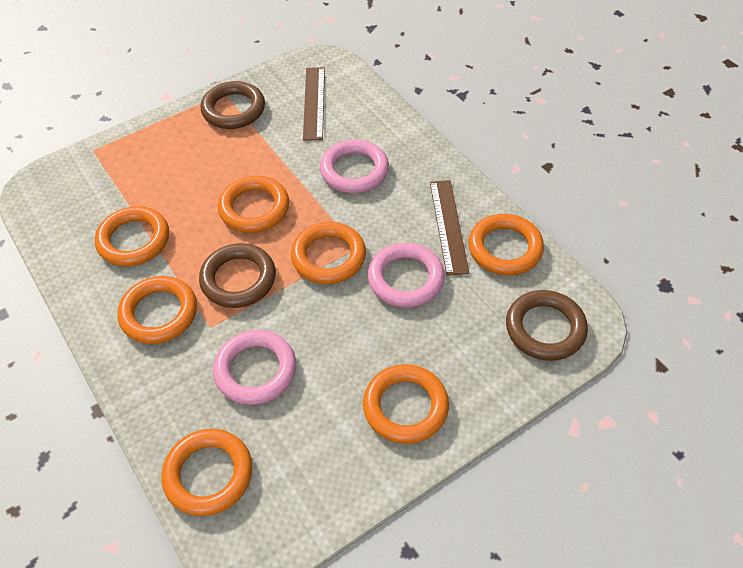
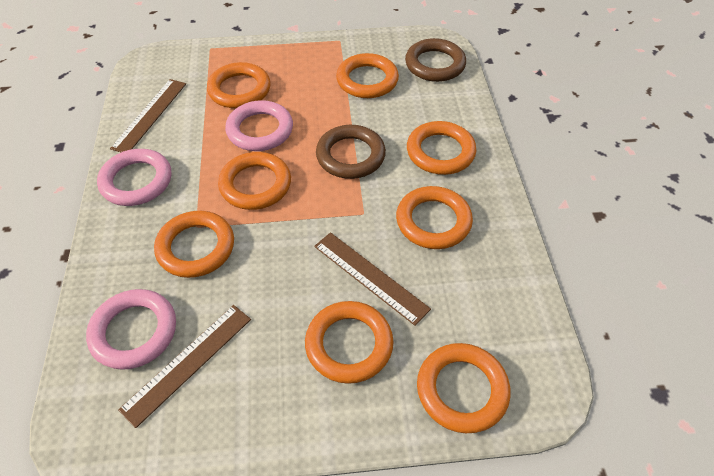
brown ring: [199,243,276,308] [201,81,265,129] [506,290,588,361] = 3 -> [316,125,386,179] [405,38,466,82] = 2
brown ruler: [303,67,325,141] [430,180,469,276] = 2 -> [110,79,186,152] [118,305,251,428] [314,232,431,326] = 3
orange ring: [95,206,169,267] [117,276,197,344] [161,429,252,516] [218,176,289,233] [291,222,366,284] [363,364,449,444] [468,214,544,276] = 7 -> [154,211,234,278] [207,62,271,108] [218,152,291,210] [305,301,394,384] [336,53,399,98] [396,186,473,249] [407,121,476,175] [417,343,511,433] = 8

